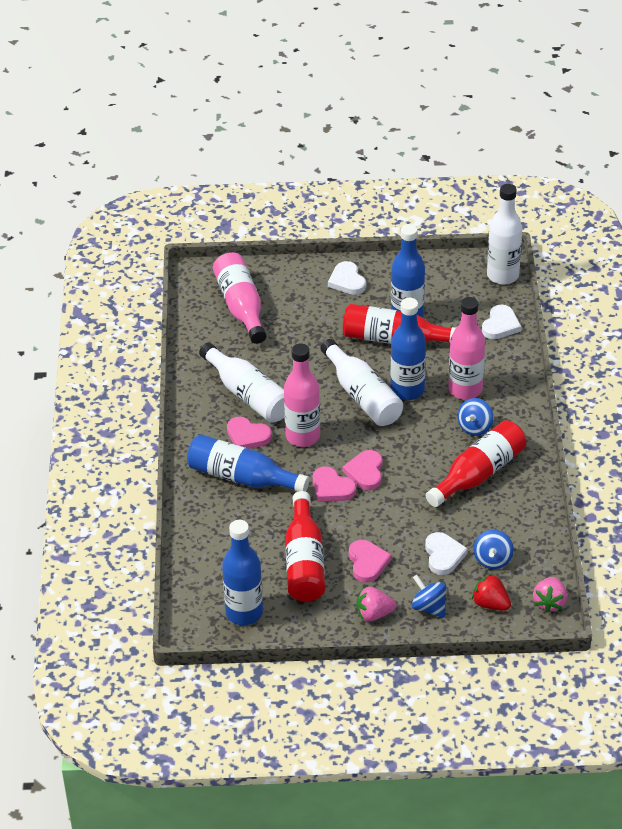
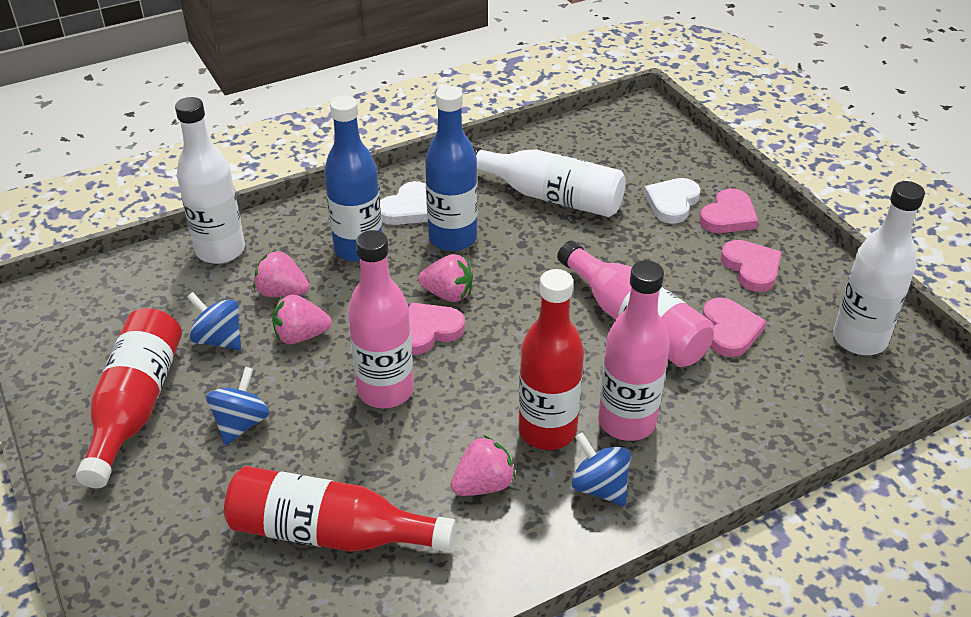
blue bottle: [187,434,309,492] [222,520,263,625] [391,224,425,318] [391,298,426,400] = 4 -> [324,95,382,262] [425,86,478,251] = 2
pink strawberry: [357,587,396,621] [533,577,567,613] = 2 -> [253,250,309,297] [272,295,332,344] [418,254,473,302] [451,435,516,496] = 4
red strawberry: [472,574,511,611] = 1 -> none = 0
white heart: [328,261,366,295] [425,532,468,575] [482,305,521,339] = 3 -> [380,181,428,225] [644,178,701,224] = 2

